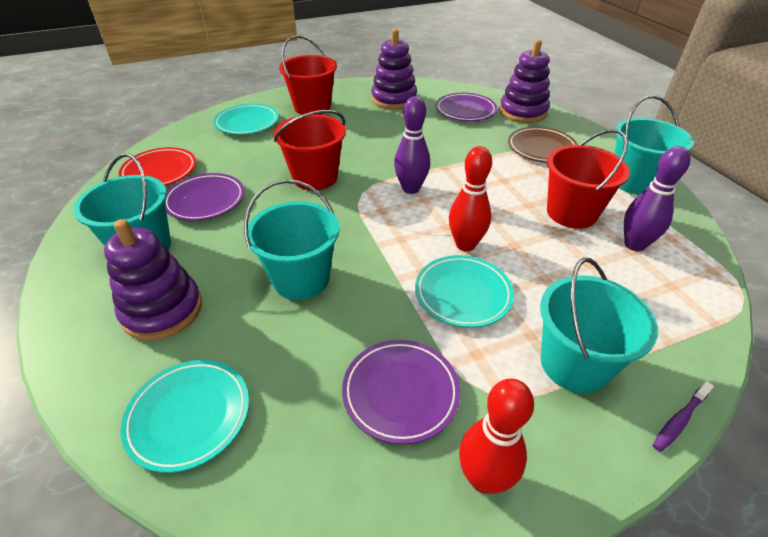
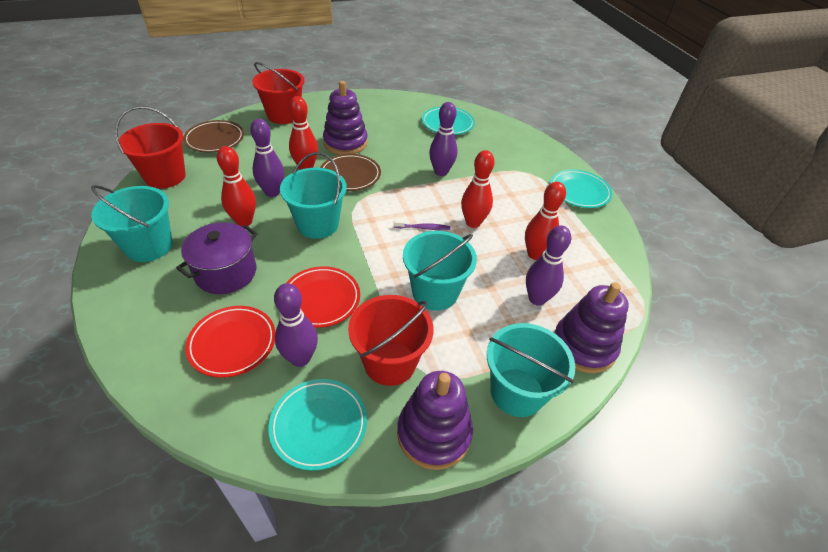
brown plate: [508,127,578,163] = 1 -> [183,120,244,153] [320,154,381,191] = 2
purple bowling pin: [394,96,430,194] [624,146,691,251] = 2 -> [250,119,284,197] [274,283,318,367] [429,102,458,176] [526,225,571,306] = 4
purple plate: [165,173,245,221] [342,340,460,444] [436,93,497,121] = 3 -> none = 0
purple pot: none = 0 -> [176,222,258,294] = 1
red bowling pin: [449,146,492,251] [459,379,534,494] = 2 -> [217,146,256,227] [289,96,318,170] [461,150,495,228] [525,182,566,260] = 4
red plate: [119,147,196,186] = 1 -> [185,306,276,378] [286,266,360,328] = 2

